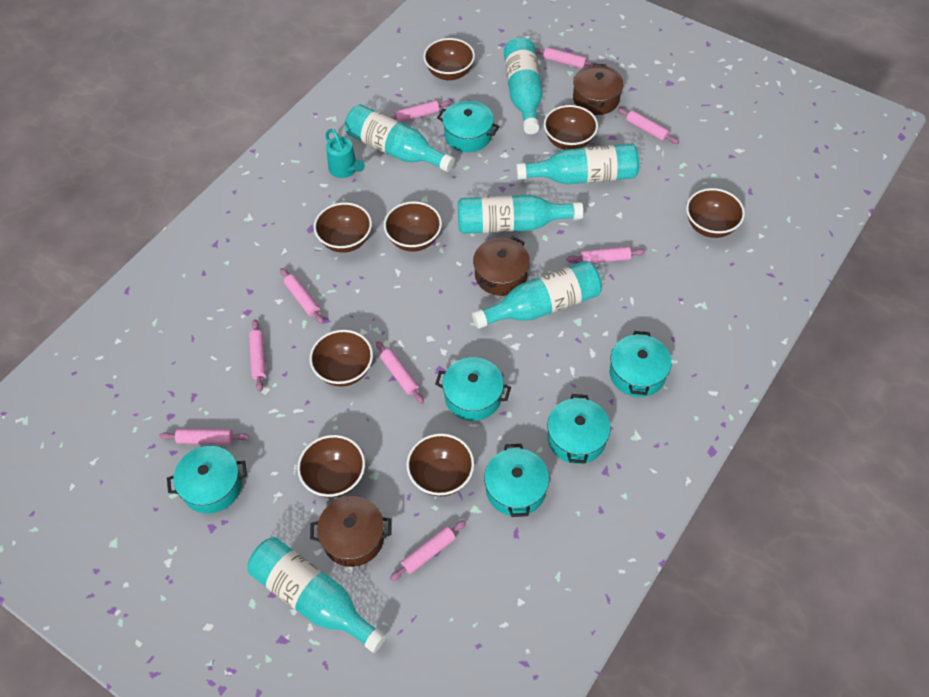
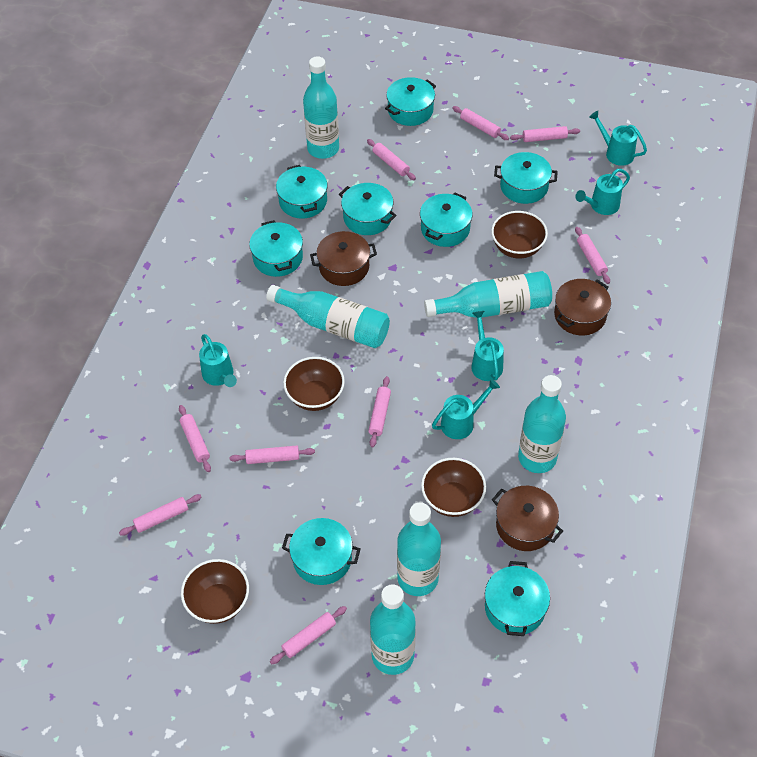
brown bowl: [297,435,365,498] [310,330,373,387] [314,202,372,253] [384,201,442,252] [407,433,474,497] [423,38,475,80] [544,105,598,150] [686,188,745,238] = 8 -> [181,559,249,624] [283,357,345,411] [421,458,486,517] [491,211,548,259] = 4
turquoise pot: [167,446,247,514] [435,357,511,421] [437,101,499,152] [484,444,549,517] [547,394,611,464] [609,331,672,397] = 6 -> [249,220,303,277] [276,165,328,219] [282,518,361,585] [339,183,397,235] [385,77,436,126] [420,192,473,247] [485,561,550,636] [494,152,558,204] = 8
turquoise watering can: [325,129,365,178] = 1 -> [199,334,237,387] [432,379,500,439] [471,311,504,381] [575,169,630,215] [589,111,647,166] = 5

